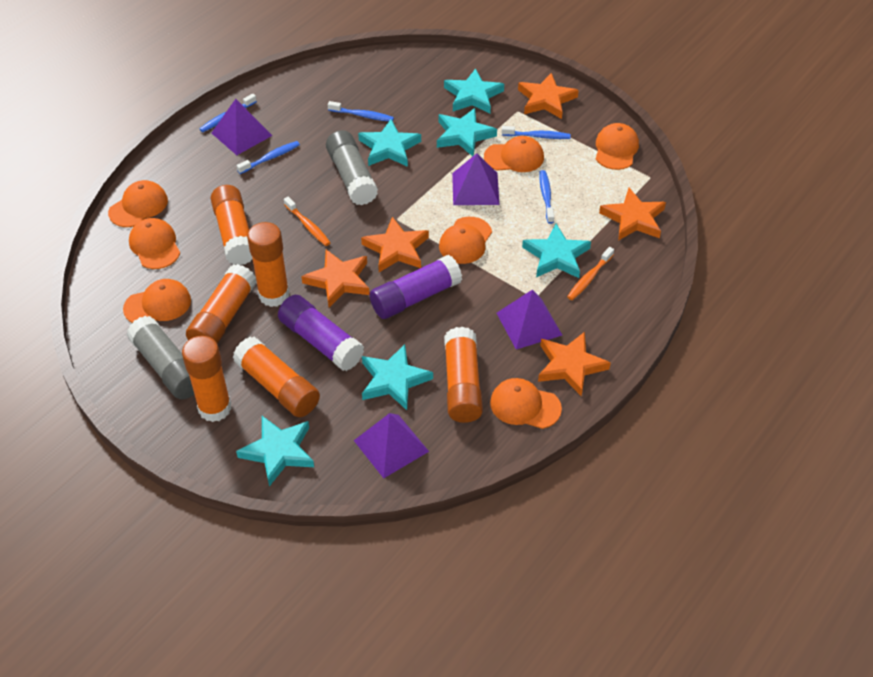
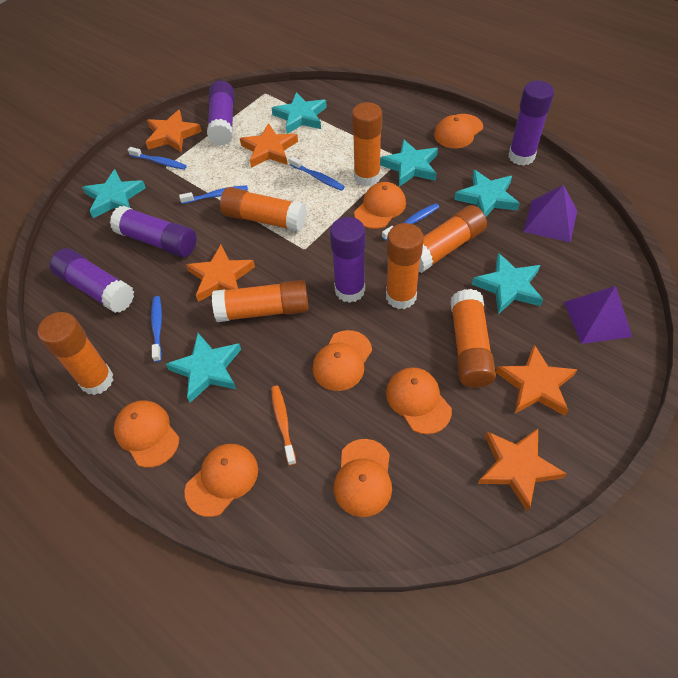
grey glue stick: [126,316,194,399] [326,130,378,205] = 2 -> none = 0
orange glue stick: [182,336,232,422] [186,264,257,344] [211,185,252,265] [233,337,320,417] [247,222,289,307] [444,327,483,423] = 6 -> [38,312,114,395] [212,280,309,322] [220,187,307,232] [352,102,382,187] [386,223,424,309] [419,205,487,273] [450,289,496,388] = 7
orange toothbrush: [284,197,331,246] [567,247,614,300] = 2 -> [271,386,296,465] = 1
purple glue stick: [278,295,364,371] [370,255,462,319] = 2 -> [50,248,134,313] [110,206,197,257] [207,81,234,146] [330,217,366,303] [509,81,554,166] = 5
purple pyramid: [212,99,273,155] [354,413,429,478] [452,153,499,205] [497,289,562,349] = 4 -> [523,185,577,243] [564,286,632,344] = 2

